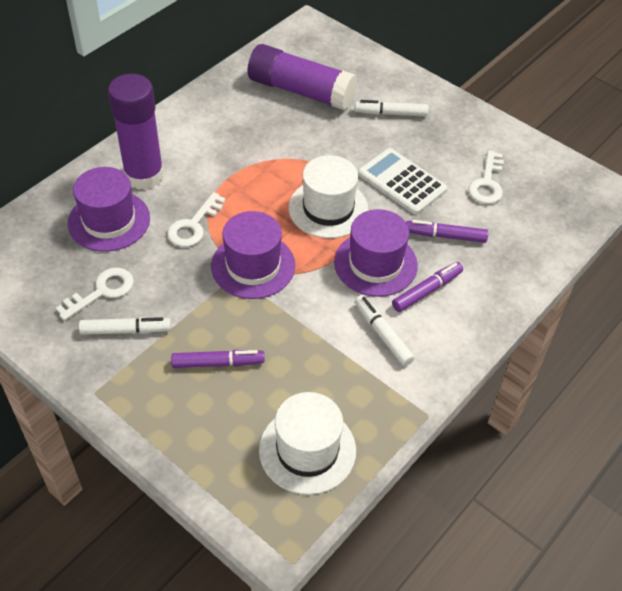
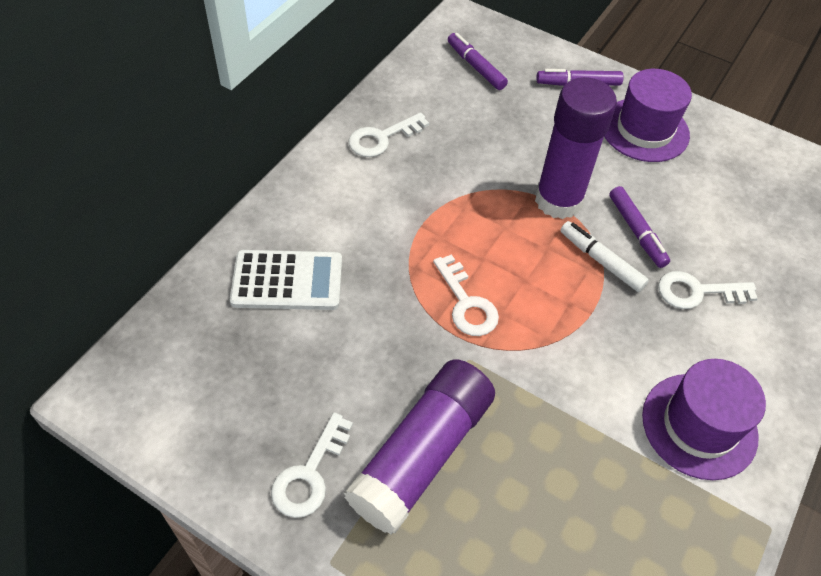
purple hat: [68,167,150,252] [211,211,295,299] [334,209,418,297] = 3 -> [604,69,692,162] [642,359,766,480] = 2
white hat: [259,392,356,495] [289,155,368,238] = 2 -> none = 0
white key: [56,268,134,321] [167,192,226,247] [468,151,504,204] = 3 -> [271,412,353,518] [348,112,429,157] [433,254,499,336] [658,271,758,309] = 4
white marker: [79,317,171,335] [355,100,429,116] [355,295,415,366] = 3 -> [560,221,649,292] = 1

